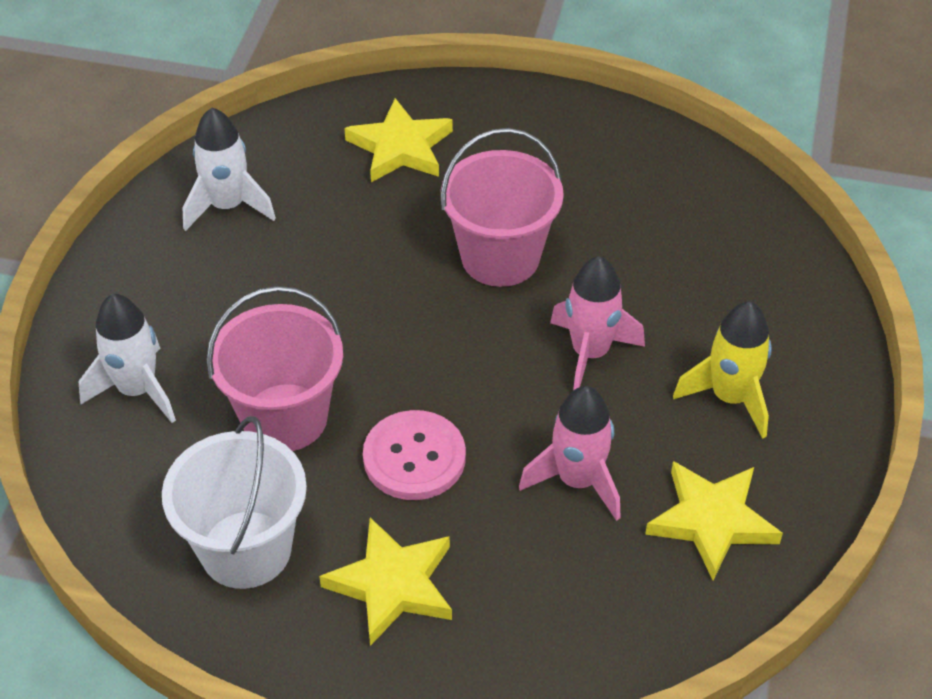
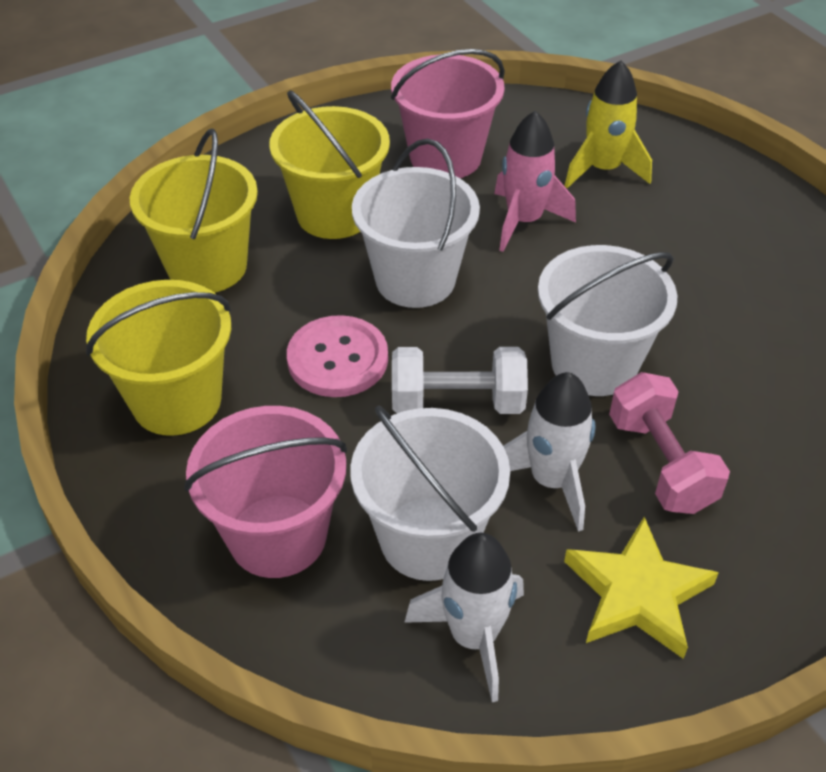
pink dumbbell: none = 0 -> [609,372,730,514] = 1
pink rocket: [519,386,620,521] [550,256,645,391] = 2 -> [494,111,576,252] = 1
white bucket: [162,416,307,589] = 1 -> [350,405,510,581] [352,139,480,308] [538,245,677,396] = 3
white dumbbell: none = 0 -> [392,347,528,414] = 1
yellow bucket: none = 0 -> [86,280,231,436] [130,129,258,293] [269,90,390,239] = 3
yellow star: [319,518,452,646] [344,98,453,182] [645,461,783,580] = 3 -> [564,517,719,659] = 1

